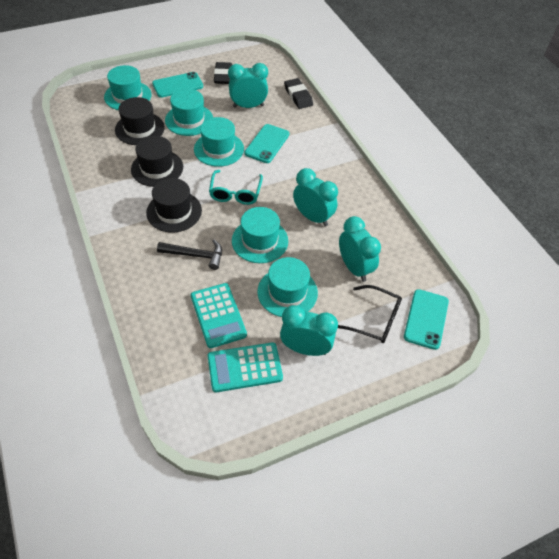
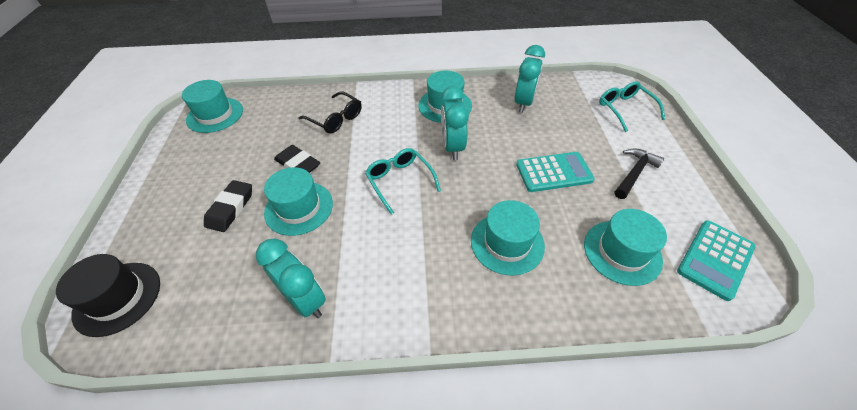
black hat: [115,97,165,145] [131,136,183,187] [146,178,202,233] = 3 -> [56,254,160,337] = 1
turquoise clock: [228,63,268,108] [280,305,338,356] [293,168,338,226] [339,216,381,282] = 4 -> [256,238,326,318] [441,86,469,160] [514,45,545,113] = 3
turquoise glasses: [209,170,263,205] = 1 -> [365,148,441,215] [599,81,665,132] = 2
turquoise phone: [152,72,203,98] [244,124,289,163] [404,289,449,350] = 3 -> none = 0

